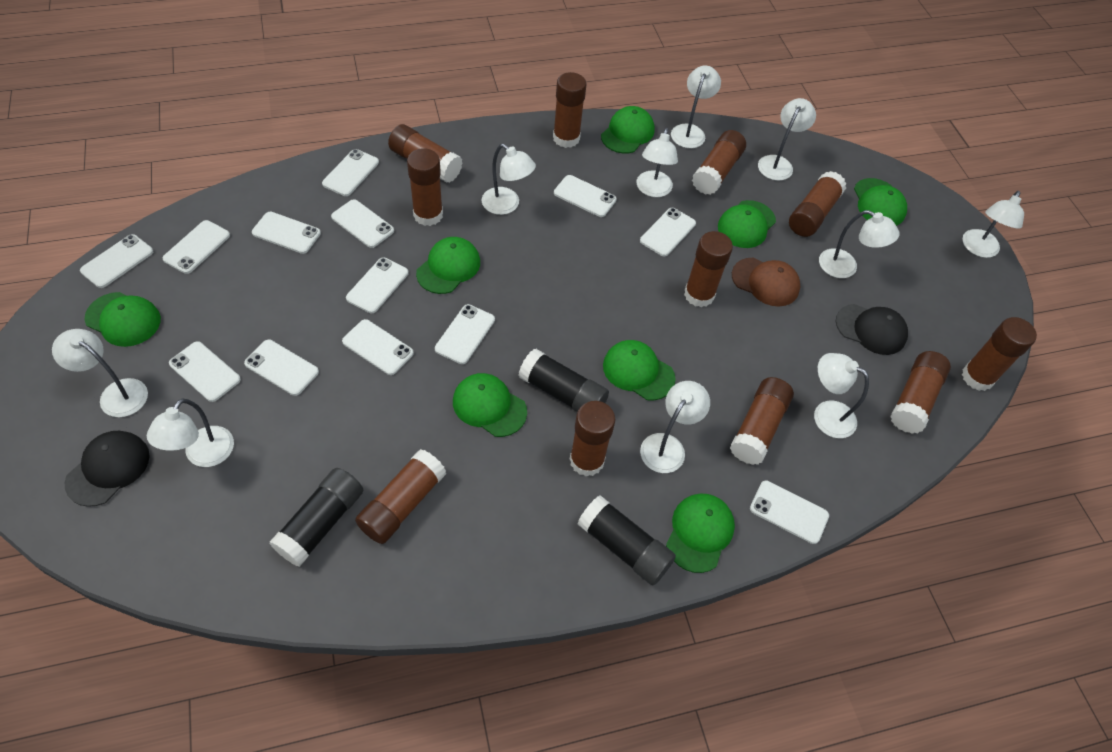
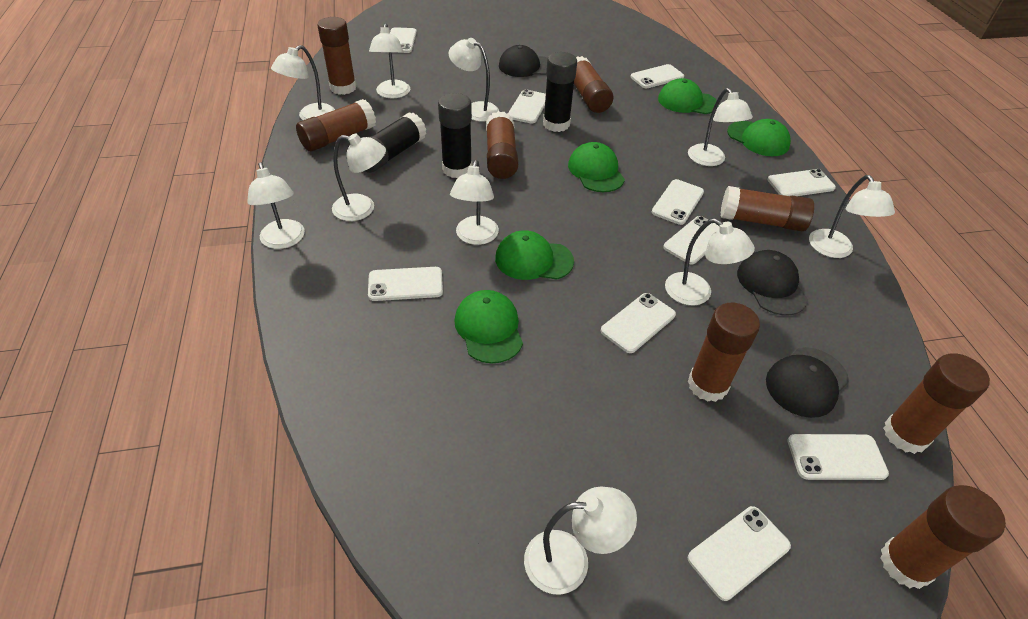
black cap: [65,431,150,507] [836,304,908,355] = 2 -> [499,45,547,77] [737,250,808,316] [766,347,849,418] = 3
brown cap: [732,258,800,307] = 1 -> none = 0
brown glue stick: [355,449,446,544] [388,124,463,183] [407,148,443,226] [553,72,587,148] [570,401,615,477] [684,231,733,307] [692,130,746,195] [730,377,794,465] [789,171,847,237] [890,351,951,434] [962,317,1037,391] = 11 -> [296,99,376,151] [317,17,357,95] [486,111,518,179] [574,56,613,113] [688,303,760,402] [721,186,814,231] [880,485,1006,589] [883,353,990,454] = 8
green cap: [85,292,161,347] [416,237,480,294] [453,373,527,437] [601,106,655,154] [603,340,676,400] [666,494,735,573] [718,200,776,248] [854,178,907,226] = 8 -> [454,290,523,364] [495,230,574,280] [568,142,625,192] [658,78,719,114] [727,119,791,156] = 5
white phone: [80,234,153,288] [163,220,230,274] [169,341,241,402] [244,340,319,396] [252,212,321,254] [322,149,379,196] [331,199,394,248] [342,319,414,375] [346,257,409,313] [435,304,495,364] [554,175,617,217] [640,208,696,256] [750,480,829,544] = 13 -> [368,267,443,301] [390,27,417,53] [508,89,546,124] [601,293,676,353] [630,64,684,88] [652,179,704,225] [663,216,720,265] [688,506,791,601] [768,169,836,196] [787,434,889,480] = 10

